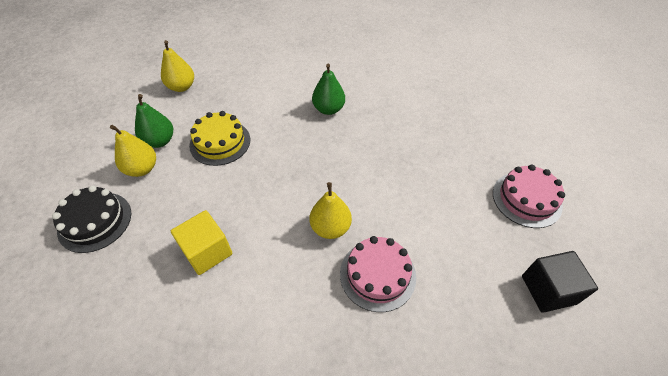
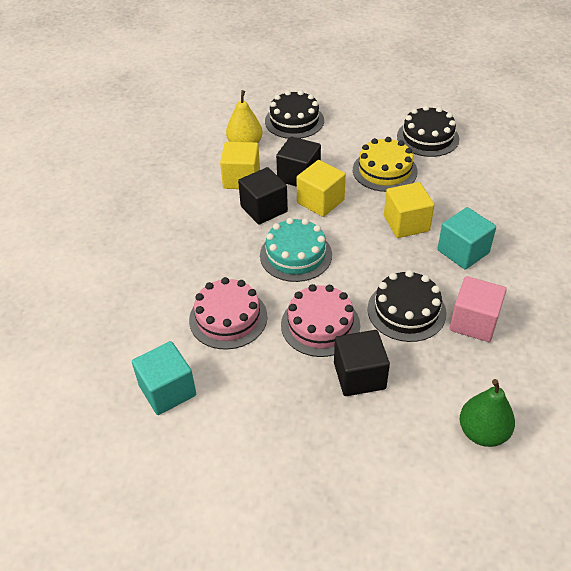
black cake: [52,185,131,253] = 1 -> [265,90,324,139] [367,270,446,342] [397,105,459,157] = 3
black cube: [522,251,598,313] = 1 -> [238,167,288,225] [276,136,321,187] [334,330,390,396] = 3
green pear: [135,94,173,148] [312,64,345,115] = 2 -> [460,379,515,447] = 1
pink cube: none = 0 -> [450,276,507,342] = 1
turquoise cake: none = 0 -> [260,218,332,282] = 1
turquoise cube: none = 0 -> [132,341,196,415] [437,207,496,270] = 2
yellow cube: [171,210,232,275] = 1 -> [220,142,260,189] [297,160,346,217] [384,182,434,238] = 3
yellow pear: [110,125,156,177] [161,40,194,92] [310,182,352,239] = 3 -> [226,90,263,143] = 1

